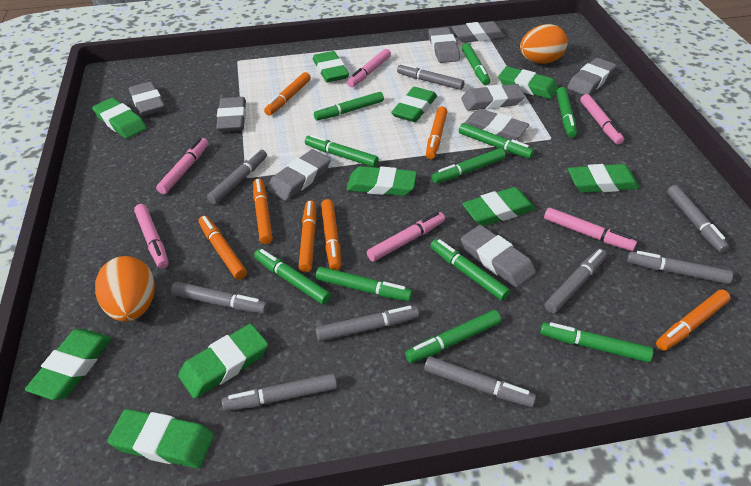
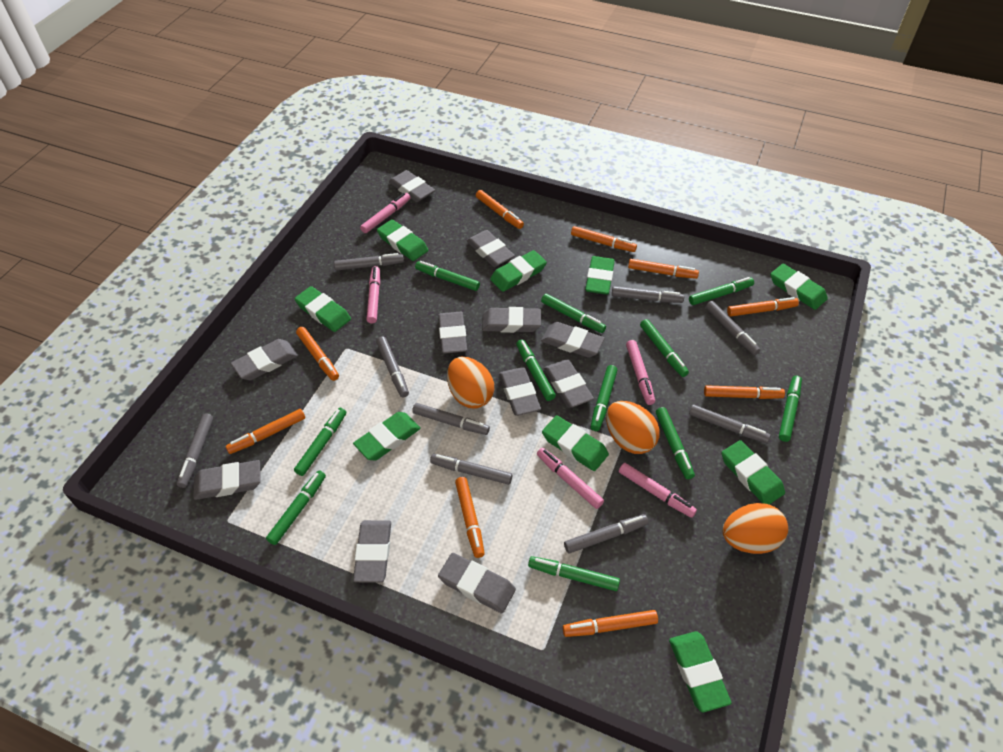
green eraser: [25,329,112,400] [92,98,147,139] [107,409,214,468] [178,324,268,399] [313,51,349,82] [347,166,417,196] [391,87,437,122] [462,187,536,226] [498,66,558,99] [568,164,640,193] = 10 -> [294,286,351,332] [353,412,421,460] [377,220,428,261] [490,250,547,292] [542,415,609,471] [585,256,615,295] [669,631,731,712] [722,440,785,504] [770,264,828,310] = 9
grey eraser: [129,81,165,116] [216,97,246,132] [267,149,331,201] [428,27,460,63] [452,21,506,43] [461,84,525,111] [461,225,536,288] [465,109,529,140] [567,58,616,95] = 9 -> [193,460,261,500] [231,339,298,380] [353,520,391,583] [389,170,435,202] [438,312,467,354] [438,553,516,613] [467,230,515,267] [482,307,541,333] [499,367,541,416] [541,322,605,358] [544,360,594,408] = 11
orange egg: [95,256,155,321] [520,24,568,64] = 2 -> [447,357,494,409] [606,401,660,454] [723,503,788,554] = 3
orange marker: [198,216,247,279] [253,179,273,244] [264,72,311,116] [299,200,317,272] [321,199,341,270] [426,106,447,159] [656,289,731,351] = 7 -> [226,409,305,454] [296,327,339,381] [455,477,485,558] [476,190,524,229] [563,610,658,637] [571,226,637,252] [628,259,699,279] [704,385,785,399] [727,297,799,317] = 9
pink marker: [134,204,169,269] [156,138,209,194] [347,49,391,87] [367,212,445,262] [544,208,637,251] [580,94,624,145] = 6 -> [360,193,411,233] [366,266,380,324] [537,448,604,509] [619,463,697,518] [626,340,655,405] = 5

